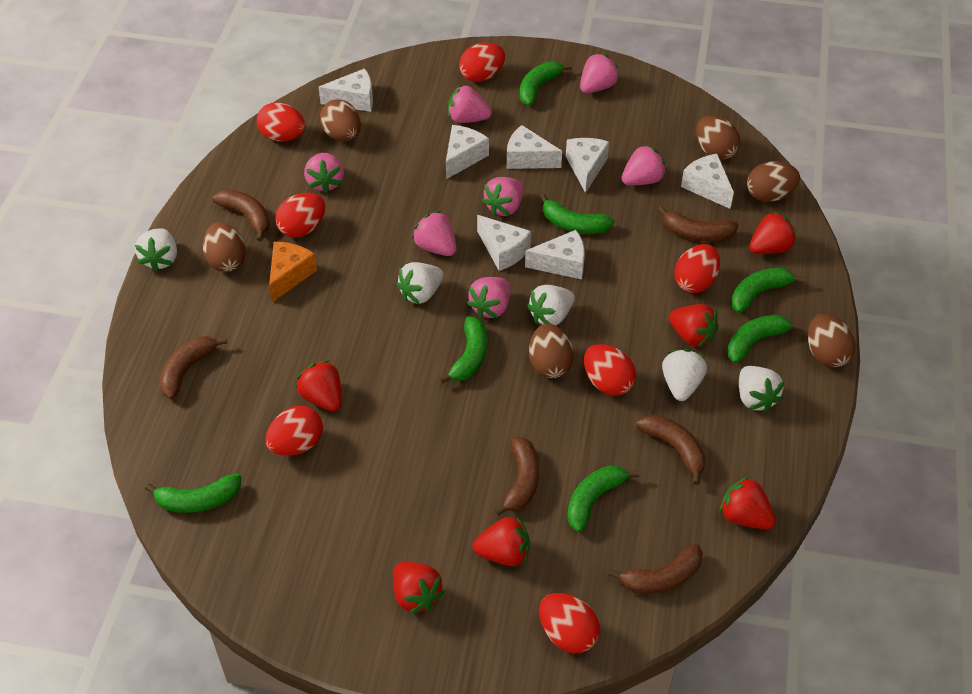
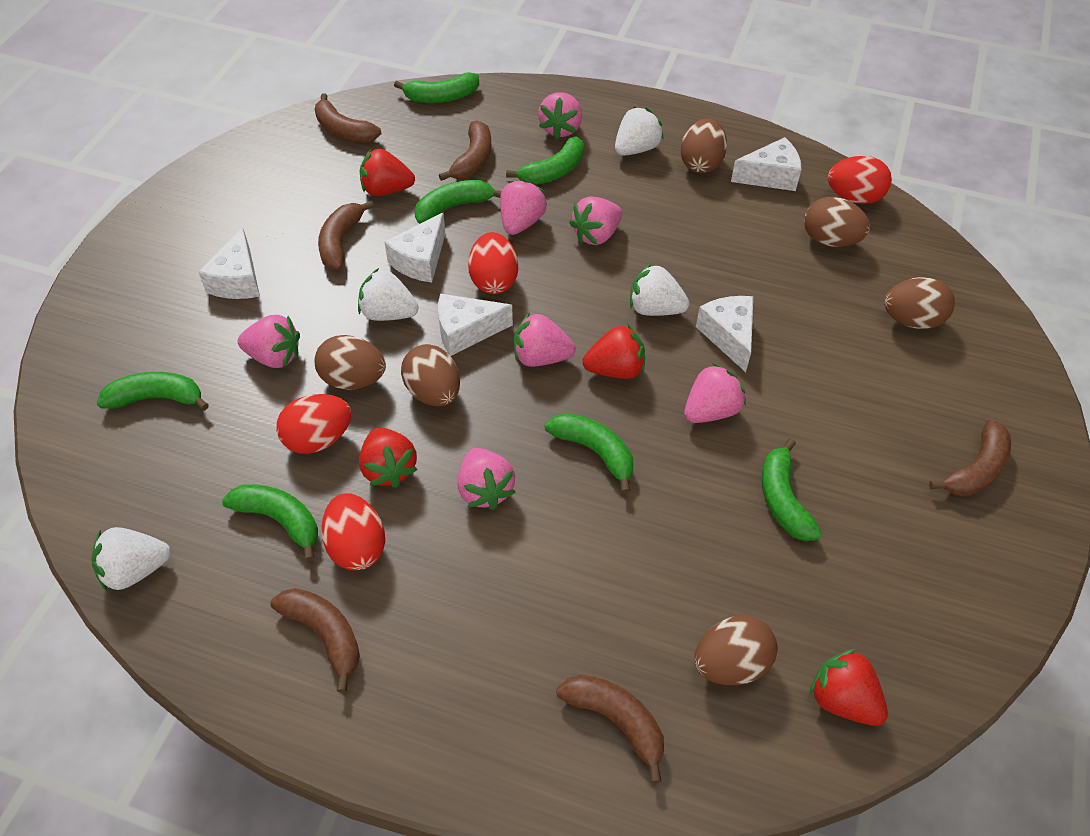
orange cheese: [269,242,317,302] = 1 -> none = 0
red egg: [257,102,305,141] [265,406,323,456] [275,193,325,238] [459,43,505,82] [539,593,600,653] [584,344,636,396] [674,244,720,293] = 7 -> [276,394,352,454] [321,493,385,570] [468,232,518,294] [828,156,892,204] = 4
red strawberry: [296,360,342,412] [393,562,444,615] [473,516,530,566] [669,304,719,347] [720,477,776,529] [749,211,796,254] = 6 -> [359,428,418,488] [360,149,415,196] [582,324,645,379] [809,649,888,726] = 4
white cheese: [318,68,373,112] [446,125,489,179] [477,215,531,271] [507,125,562,169] [525,230,585,279] [566,138,609,193] [681,154,734,209] = 7 -> [198,227,260,299] [384,213,445,283] [438,293,513,356] [696,296,753,372] [731,137,801,191] = 5
white strawberry: [135,228,177,272] [396,262,443,304] [527,285,575,326] [662,349,707,401] [739,366,784,413] = 5 -> [91,527,171,591] [358,268,419,321] [615,107,664,156] [630,263,689,316] = 4

